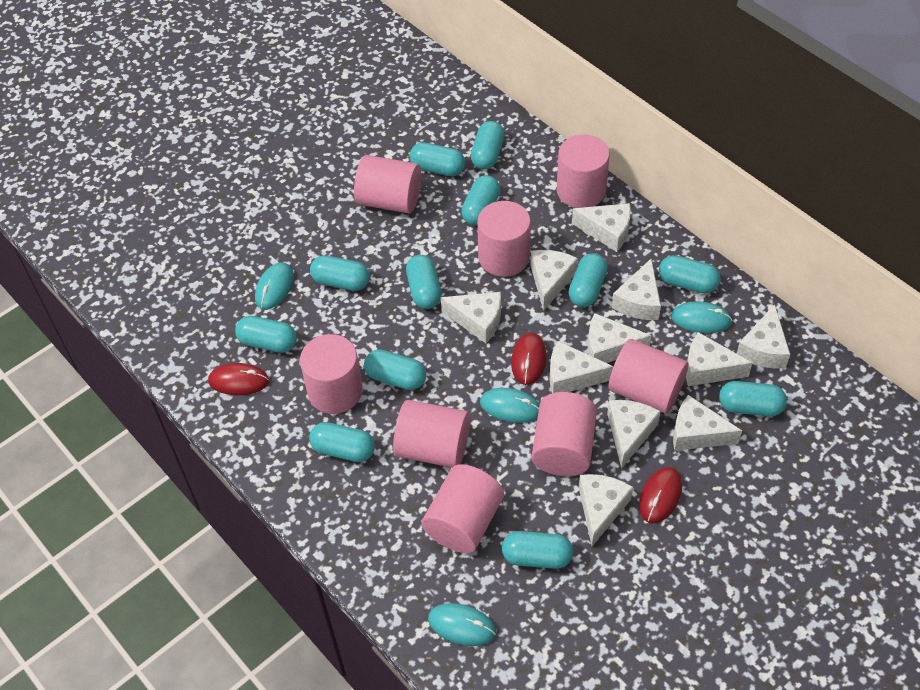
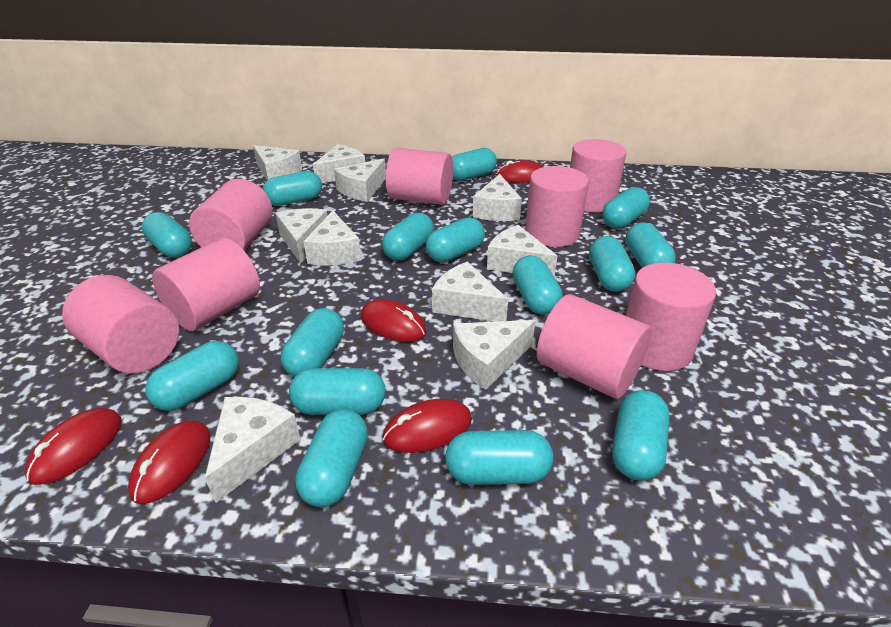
red mouse: [208,363,269,395] [511,333,547,385] [639,467,682,523] = 3 -> [25,408,122,485] [128,420,210,504] [361,299,427,342] [382,399,472,453] [496,160,544,183] = 5
turquoise capsule: [235,316,297,353] [309,422,375,462] [310,255,370,291] [364,349,426,390] [406,255,442,309] [409,142,465,176] [461,175,500,225] [471,121,505,169] [502,531,573,569] [568,253,608,307] [659,255,720,294] [719,381,787,416] = 12 -> [141,212,192,257] [145,341,239,411] [263,171,322,206] [281,308,344,377] [289,368,386,415] [296,409,368,507] [382,212,434,261] [426,217,485,262] [445,430,553,485] [452,148,497,181] [512,256,562,315] [589,236,635,292] [602,187,650,229] [612,390,670,481] [625,222,676,268] = 15
turquoise mouse: [255,262,294,309] [428,603,496,646] [480,388,540,423] [671,301,733,333] = 4 -> none = 0
white cheese: [440,292,501,343] [530,250,578,311] [550,341,614,393] [572,203,631,252] [579,474,633,546] [588,313,651,363] [607,400,661,469] [612,259,661,320] [673,395,742,451] [686,332,752,386] [737,304,790,369] = 11 -> [205,397,301,503] [253,145,302,180] [275,208,328,263] [303,211,361,266] [313,144,365,183] [334,158,386,202] [432,262,508,322] [453,320,536,390] [473,174,522,221] [487,225,558,277] = 10

